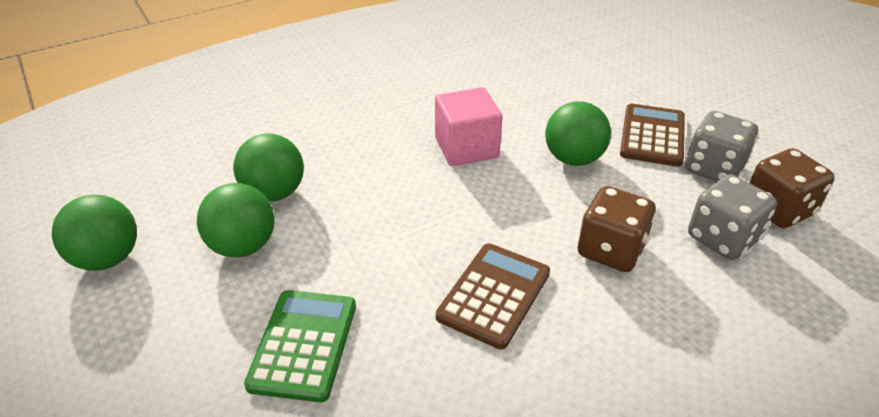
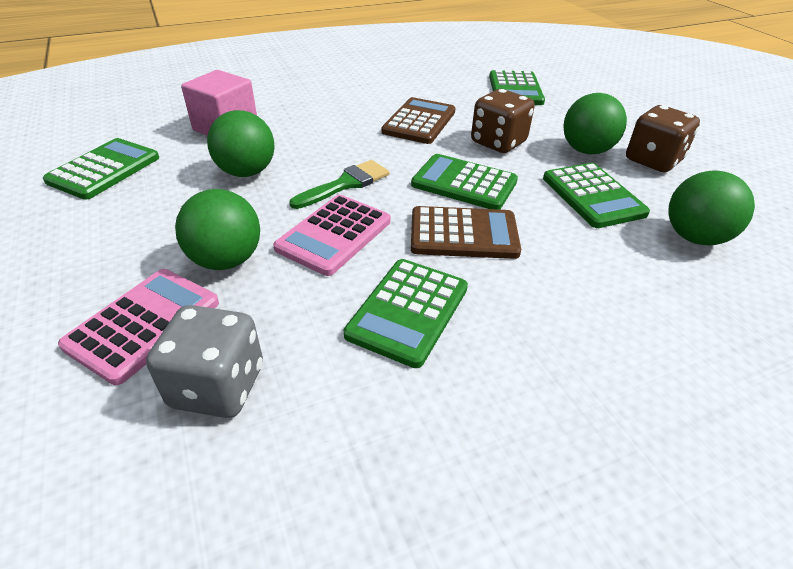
green brush: none = 0 -> [289,160,389,209] = 1
green calculator: [244,290,356,402] = 1 -> [43,138,159,200] [344,259,468,368] [411,154,518,210] [489,70,545,105] [543,163,650,228] = 5
grey dice: [685,111,758,182] [688,174,777,260] = 2 -> [146,305,263,418] = 1
pink calculator: none = 0 -> [58,269,219,385] [273,195,390,276] = 2

